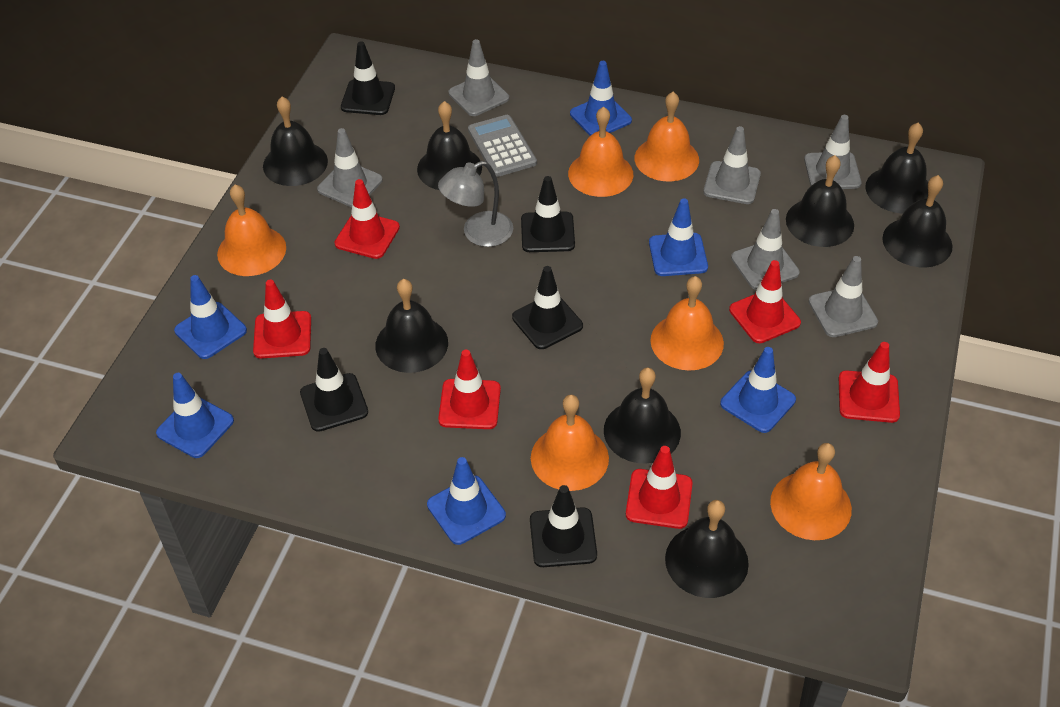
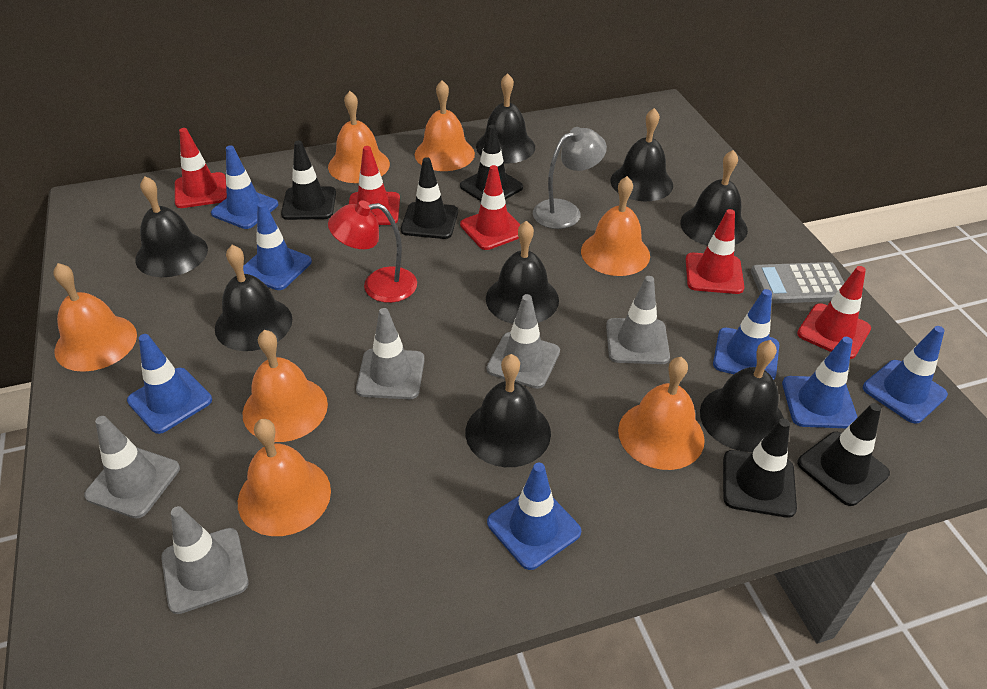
blue traffic cone: [156,373,234,458] [174,275,247,359] [427,457,506,545] [570,61,632,136] [649,198,708,276] [720,347,796,433] = 6 -> [127,334,212,434] [211,145,278,229] [243,202,312,290] [487,463,581,570] [713,289,779,379] [782,337,858,428] [863,326,948,424] = 7
grey traffic cone: [317,128,383,207] [449,39,509,116] [703,126,761,204] [731,209,800,290] [804,115,862,189] [809,256,878,337] = 6 -> [84,416,180,519] [161,506,249,614] [356,308,425,399] [486,294,560,389] [606,276,670,364] = 5
orange bell: [217,184,286,276] [531,395,609,491] [568,107,633,197] [635,92,699,181] [650,276,724,371] [770,443,852,540] = 6 -> [53,263,137,372] [238,419,331,536] [243,330,328,442] [328,91,390,183] [415,80,475,171] [581,176,650,276] [618,357,705,470] = 7
red lamp: none = 0 -> [328,200,417,303] = 1
red traffic cone: [253,280,311,359] [334,179,400,259] [438,350,501,429] [626,446,693,529] [729,260,801,343] [839,342,900,423] = 6 -> [175,128,227,208] [349,146,400,225] [460,165,520,250] [686,209,744,294] [797,266,871,359] = 5

